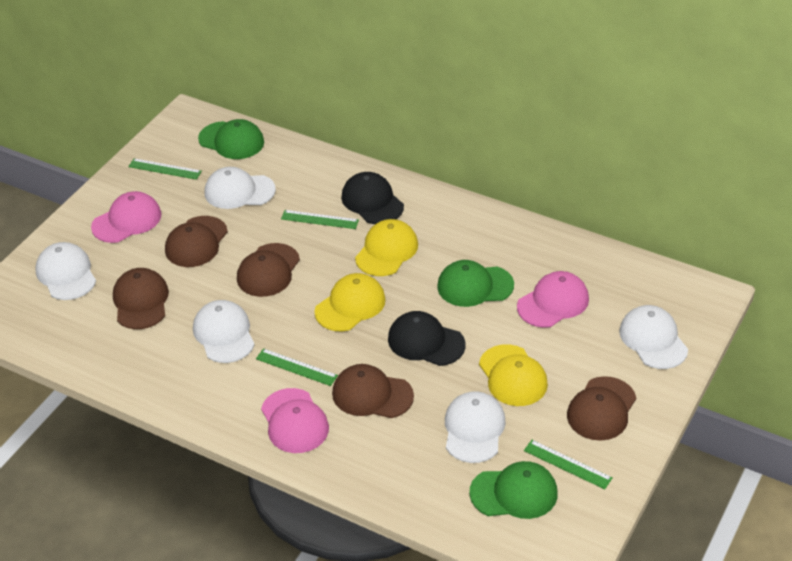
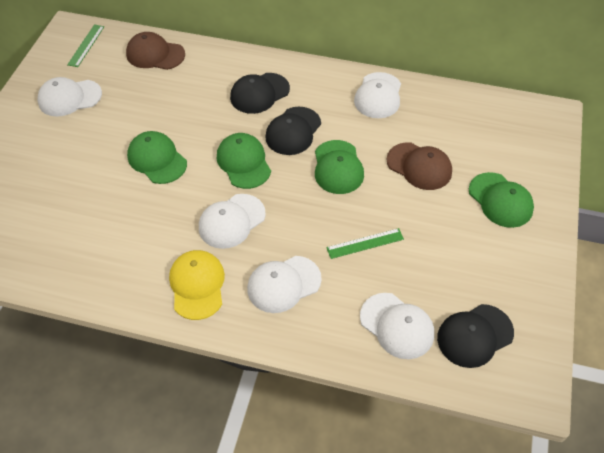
black cap: [341,172,404,224] [388,311,465,366] = 2 -> [230,73,290,114] [265,107,321,155] [437,304,514,368] = 3
brown cap: [113,268,169,329] [165,216,228,267] [237,243,300,297] [332,364,414,418] [567,376,636,441] = 5 -> [126,32,185,70] [386,142,452,190] = 2
green cap: [198,119,264,159] [437,260,514,307] [469,461,558,519] = 3 -> [127,131,187,184] [217,133,271,189] [315,140,364,194] [469,172,534,228] = 4
green ruler: [129,158,202,180] [256,348,338,386] [281,210,359,229] [524,440,612,489] = 4 -> [67,24,104,67] [326,228,404,259] = 2
pink cap: [91,191,162,243] [261,388,329,453] [517,271,589,328] = 3 -> none = 0
yellow cap: [315,273,386,332] [355,219,418,276] [479,344,548,406] = 3 -> [169,250,225,320] = 1

